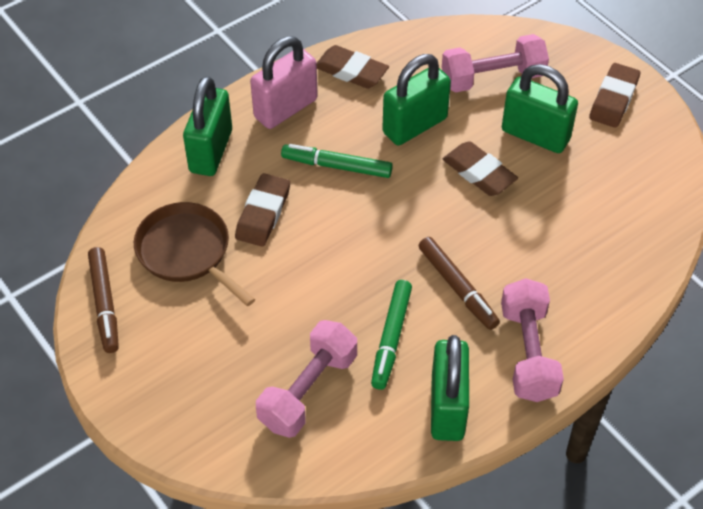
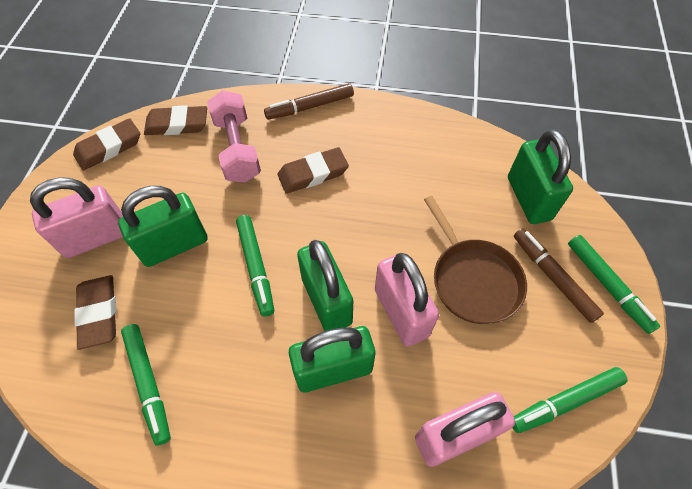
green marker: [281,144,393,178] [371,280,412,390] = 2 -> [121,324,171,446] [236,215,274,316] [513,367,628,433] [568,235,660,334] = 4
pink dumbbell: [256,320,357,438] [442,34,549,92] [501,278,564,402] = 3 -> [207,90,261,183] = 1
pink padlock: [250,36,318,129] = 1 -> [30,177,123,258] [375,253,439,347] [415,392,515,467] = 3

